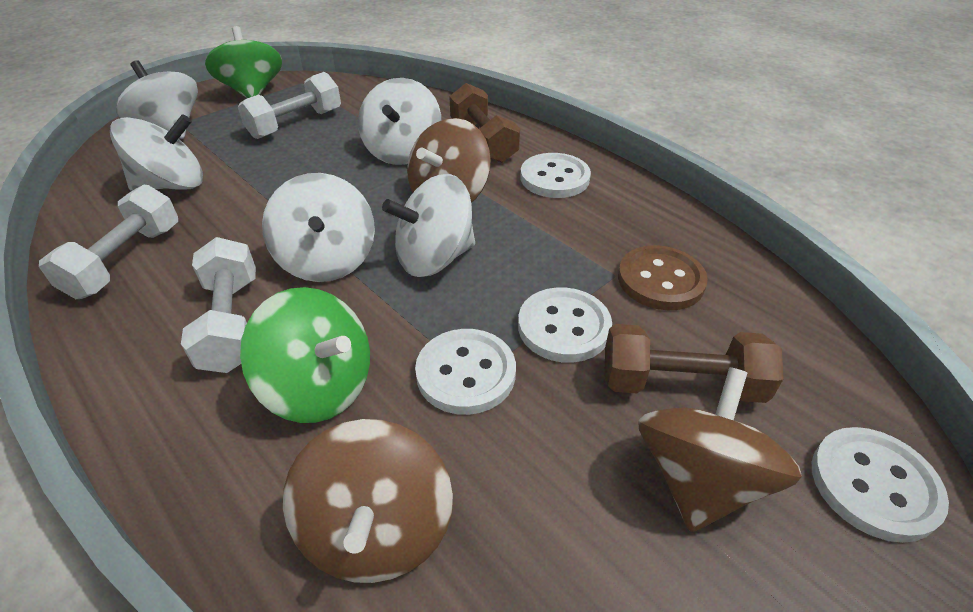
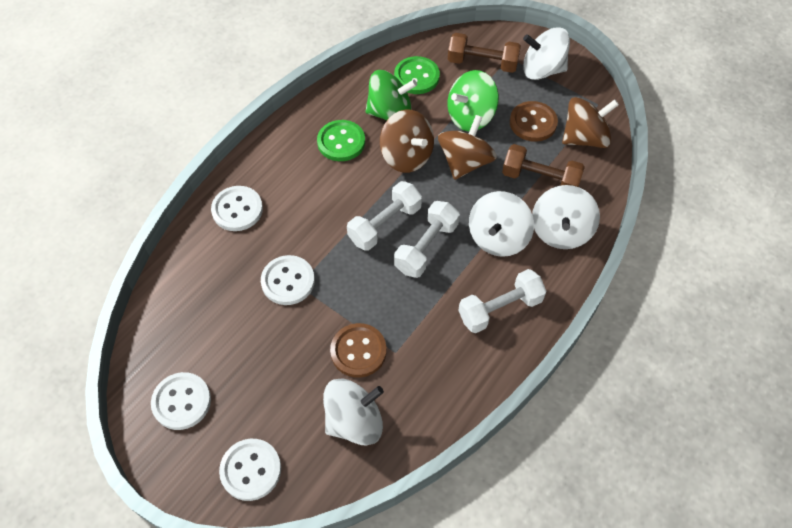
brown button: [618,245,708,310] = 1 -> [330,323,387,378] [510,101,558,142] = 2
green button: none = 0 -> [317,120,365,161] [394,56,440,94] = 2
white spinning top: [110,114,203,191] [116,60,198,139] [262,173,375,282] [358,78,441,165] [382,174,475,277] = 5 -> [323,378,384,445] [469,191,534,257] [523,27,570,80] [532,185,600,249] = 4

